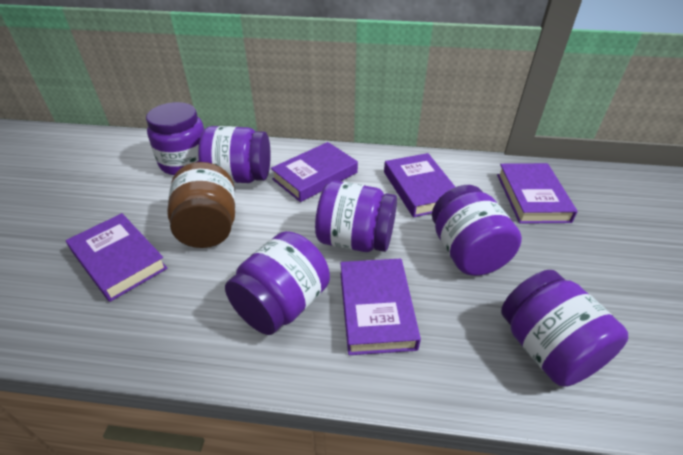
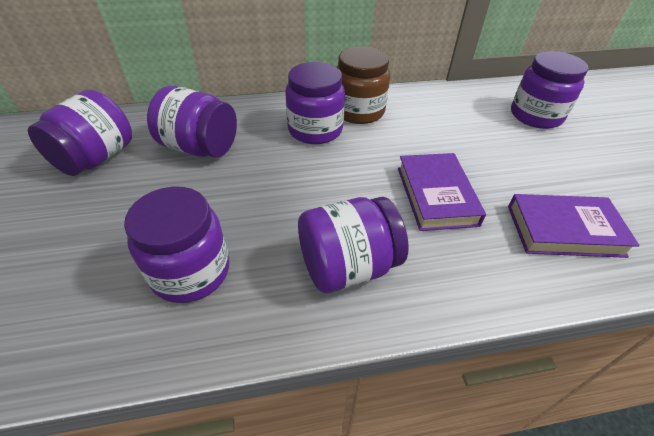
purple book: [66,213,168,302] [271,142,358,202] [340,258,421,355] [384,153,455,217] [497,163,578,224] = 5 -> [398,153,486,231] [508,194,640,258] = 2

